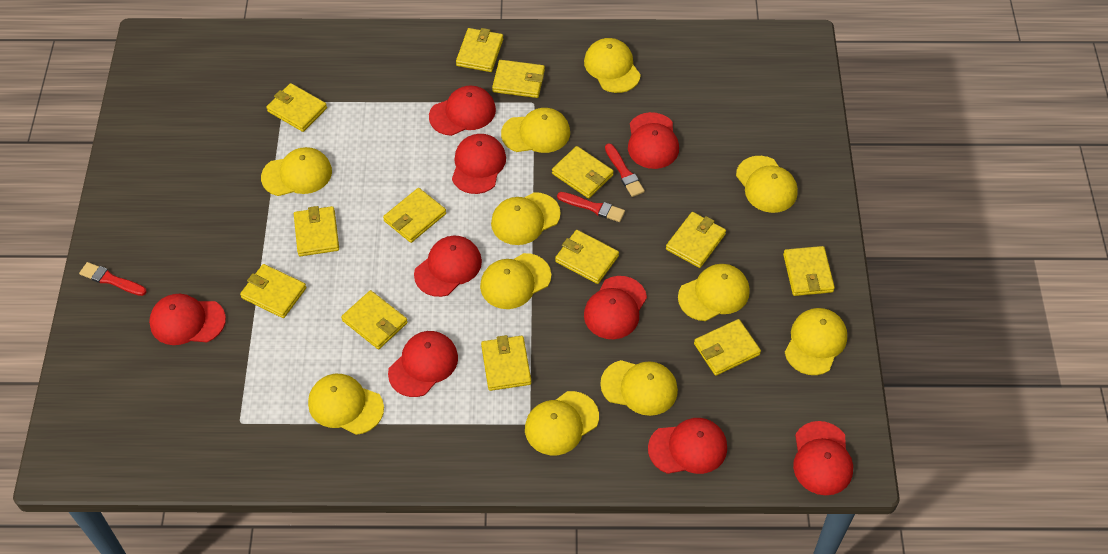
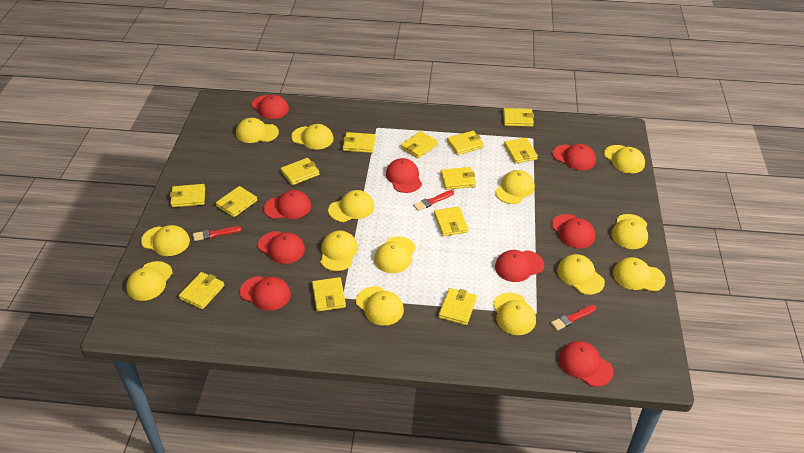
yellow cap: [261,147,332,196] [308,374,384,435] [480,253,551,309] [491,192,561,245] [501,108,570,153] [525,391,599,455] [584,38,641,93] [600,360,678,416] [678,264,750,321] [736,156,798,213] [785,308,847,375] = 11 -> [126,261,173,301] [141,225,190,256] [236,118,279,143] [291,124,334,150] [321,231,358,271] [328,190,374,222] [356,286,404,326] [374,236,416,273] [493,293,536,335] [495,170,535,204] [557,254,605,295] [604,145,645,174] [611,214,648,249] [613,257,665,292] = 14

